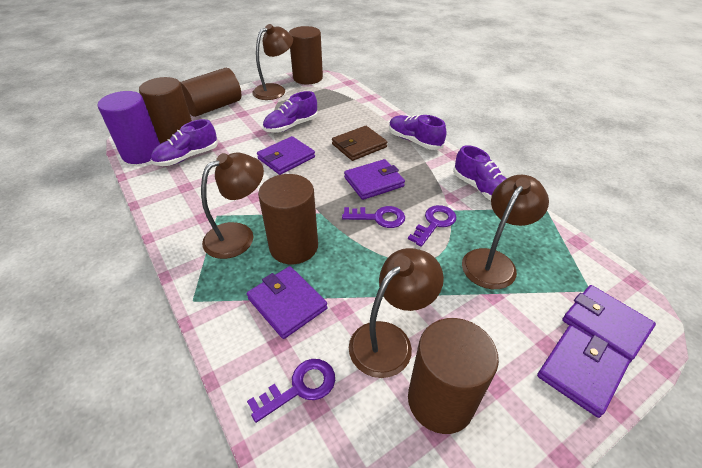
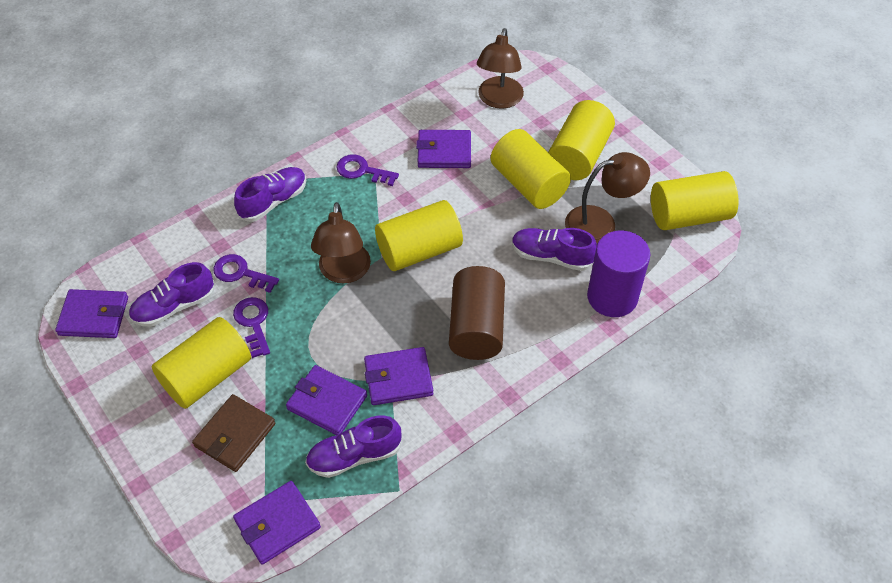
brown cylinder: [139,77,192,144] [180,68,241,117] [258,174,318,264] [289,26,323,84] [408,318,499,434] = 5 -> [449,266,505,360] = 1
brown lamp: [201,153,264,259] [252,24,293,100] [349,248,444,378] [462,175,549,289] = 4 -> [311,202,371,283] [477,28,524,109] [565,152,650,244] = 3
yellow cylinder: none = 0 -> [152,317,251,409] [375,200,463,271] [491,129,571,209] [548,100,615,180] [651,171,739,230] = 5

